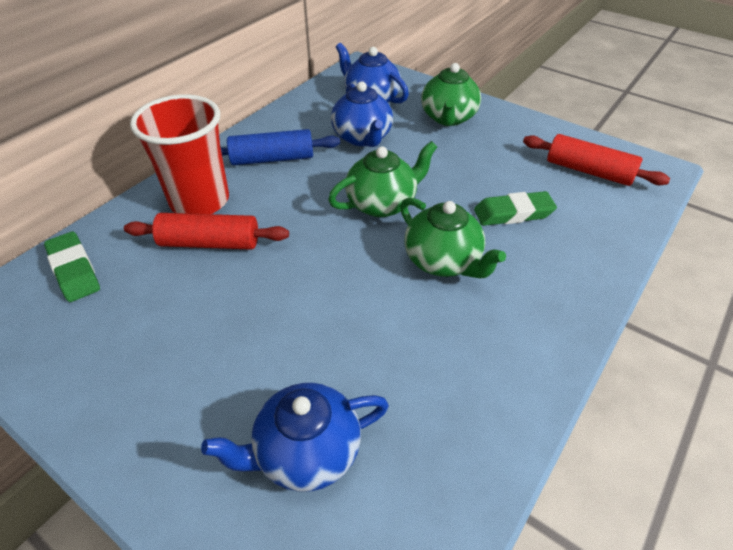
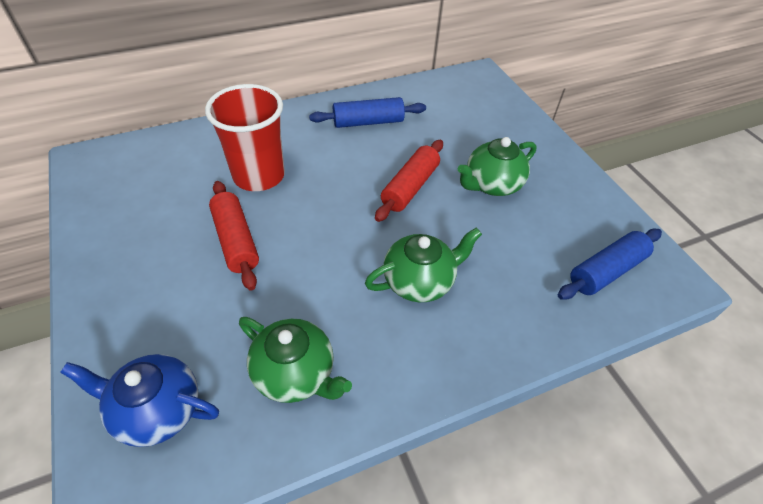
blue rolling pin: [221,129,340,165] = 1 -> [309,97,426,128] [558,229,662,300] = 2
blue teapot: [201,383,389,492] [331,81,393,147] [336,43,409,103] = 3 -> [60,354,219,447] = 1
green eraser: [44,232,100,302] [474,191,557,226] = 2 -> none = 0

